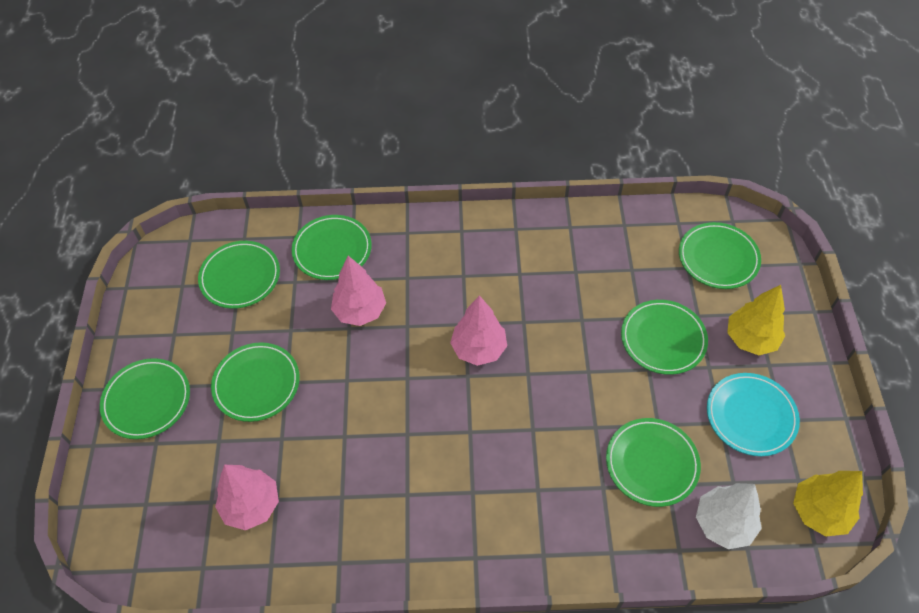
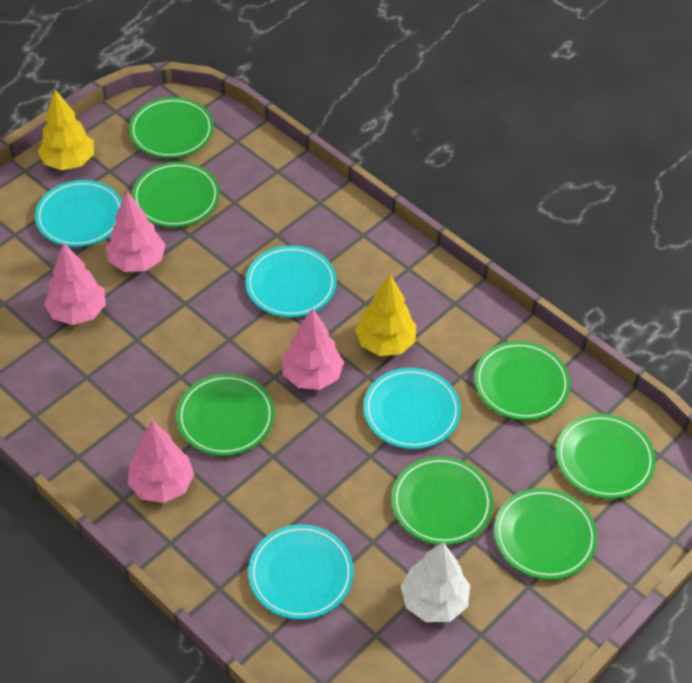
pink tree: [215,465,279,530] [331,256,386,326] [450,295,507,366] = 3 -> [44,242,106,325] [106,191,166,272] [128,421,194,503] [282,308,344,390] = 4
turquoise plate: [707,373,800,456] = 1 -> [35,180,122,247] [245,246,337,317] [248,524,354,620] [364,368,461,449] = 4

